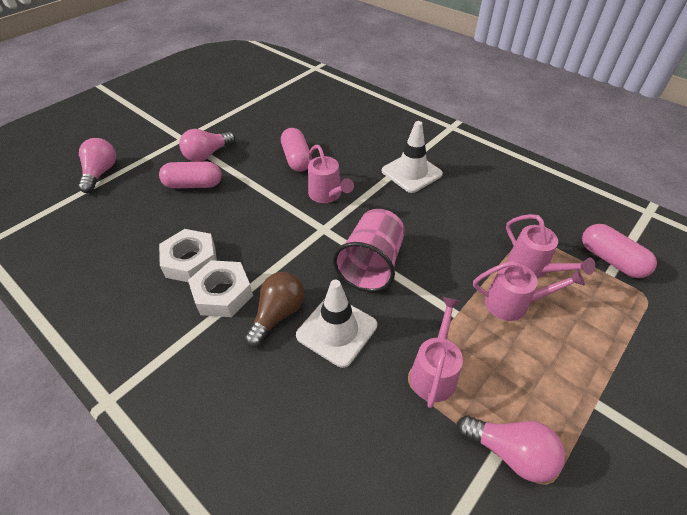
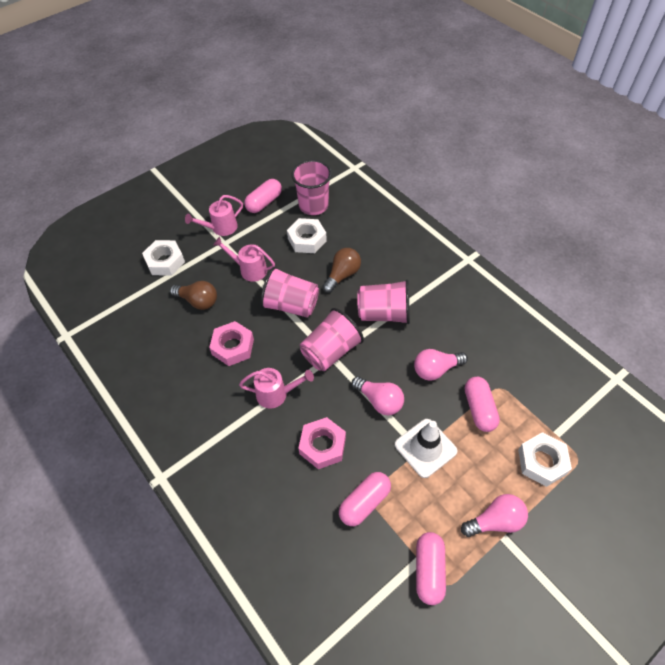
brown light bulb: [244,272,305,348] = 1 -> [170,281,217,310] [322,248,361,293] = 2
pink capsule: [159,162,222,189] [281,128,312,172] [582,224,657,278] = 3 -> [244,179,282,213] [339,472,391,526] [416,532,446,605] [465,377,500,432] = 4
pink cup: [333,209,405,292] = 1 -> [260,267,319,318] [291,160,332,215] [300,308,364,371] [357,280,410,324] = 4
pink nut: none = 0 -> [209,321,254,366] [298,417,346,469] = 2
pink watering can: [308,145,354,203] [410,297,463,408] [473,261,585,321] [506,214,595,278] = 4 -> [185,195,243,236] [213,237,275,282] [239,368,314,409] = 3
white nut: [159,229,217,283] [188,260,253,317] = 2 -> [142,240,185,276] [287,218,327,253] [518,432,572,487] = 3
white traffic cone: [296,280,377,368] [382,121,443,193] = 2 -> [395,419,457,478] = 1

